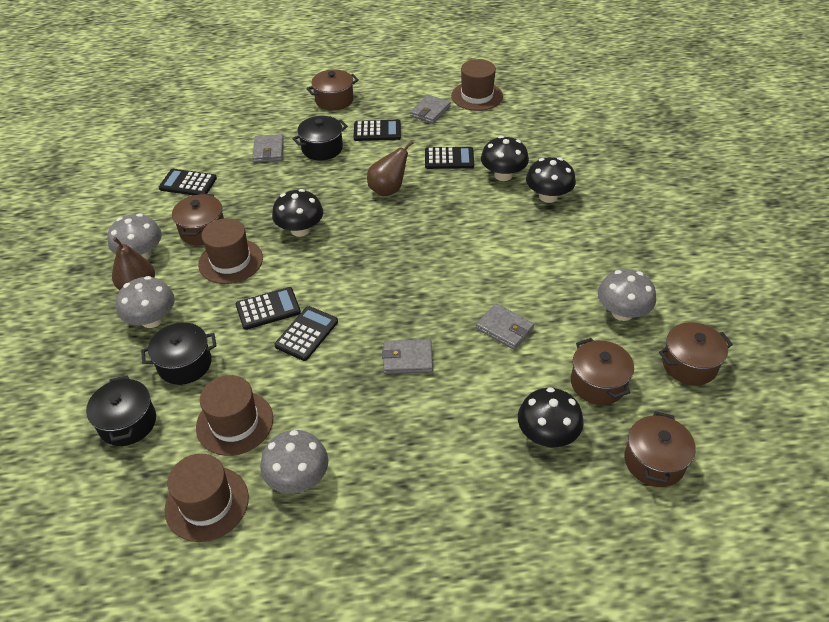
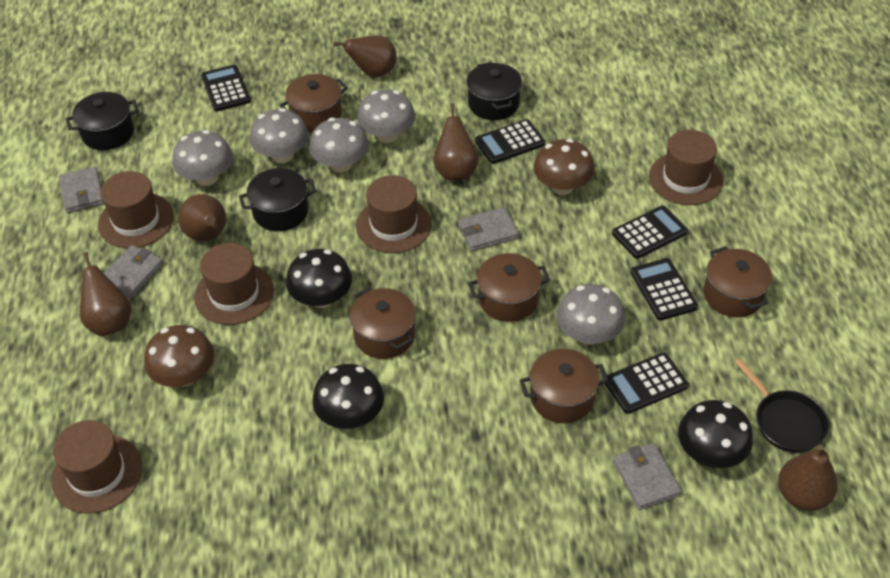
black mushroom: [272,189,323,237] [481,136,529,181] [518,387,584,447] [526,157,576,203] = 4 -> [286,249,352,308] [312,364,384,429] [678,400,753,468] = 3
black pan: none = 0 -> [735,359,829,453] = 1
brown hat: [165,454,249,542] [196,375,273,456] [198,218,263,284] [451,59,503,111] = 4 -> [52,420,142,514] [98,171,174,248] [194,243,274,325] [356,175,432,253] [649,130,723,205] = 5
brown mushroom: none = 0 -> [144,325,214,387] [533,139,595,195] = 2
brown pear: [112,237,155,291] [367,141,414,197] = 2 -> [80,252,131,336] [178,194,226,241] [333,35,397,77] [433,103,479,181] [778,445,838,511] = 5
grey mushroom: [107,214,162,260] [116,276,175,328] [260,430,329,494] [598,269,656,321] = 4 -> [172,130,233,186] [250,108,309,163] [309,118,369,173] [357,89,415,143] [557,284,625,345] = 5

